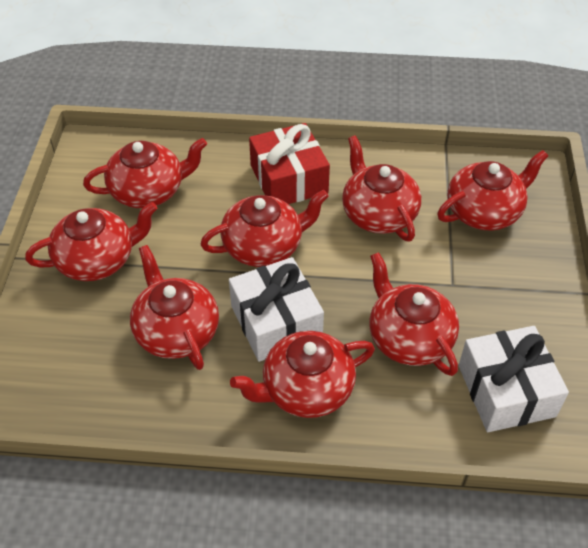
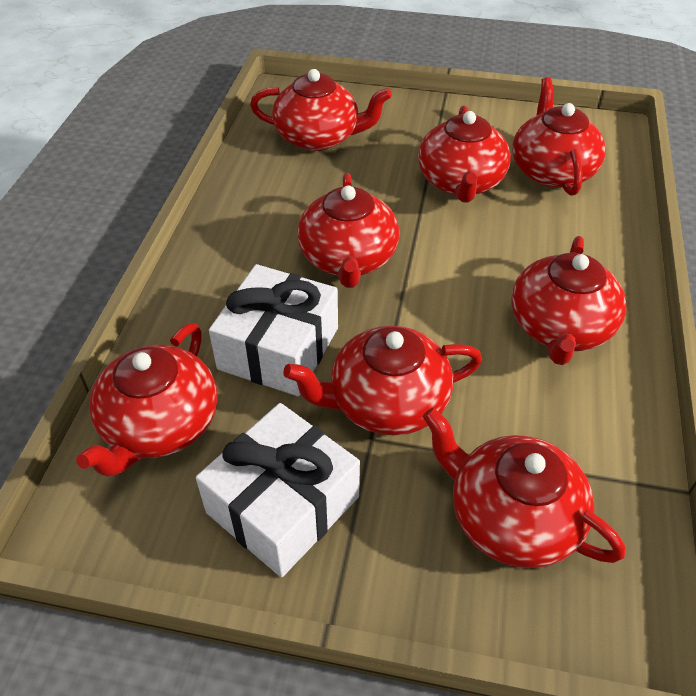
red gift: [249,123,330,204] = 1 -> none = 0

